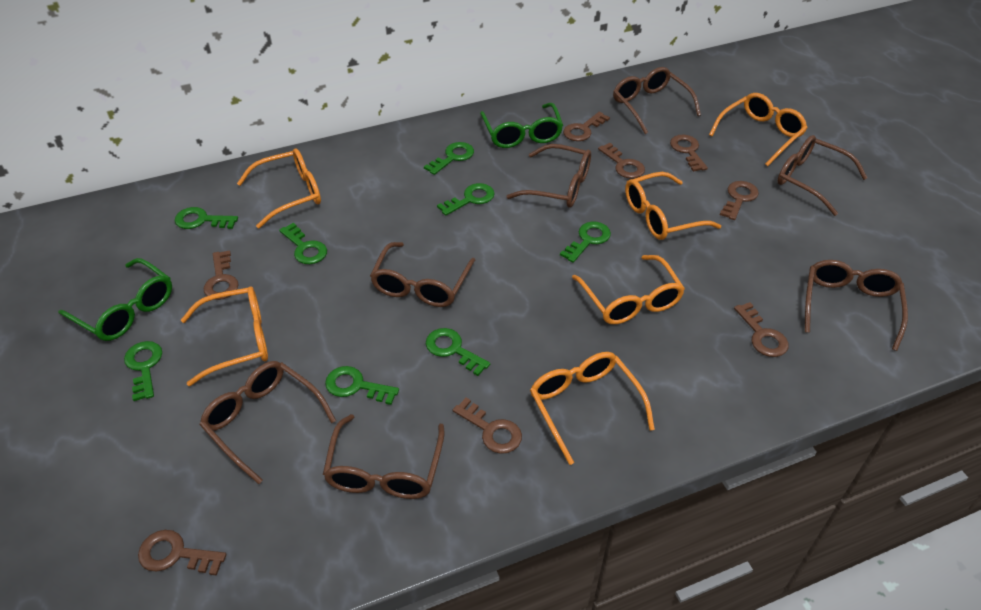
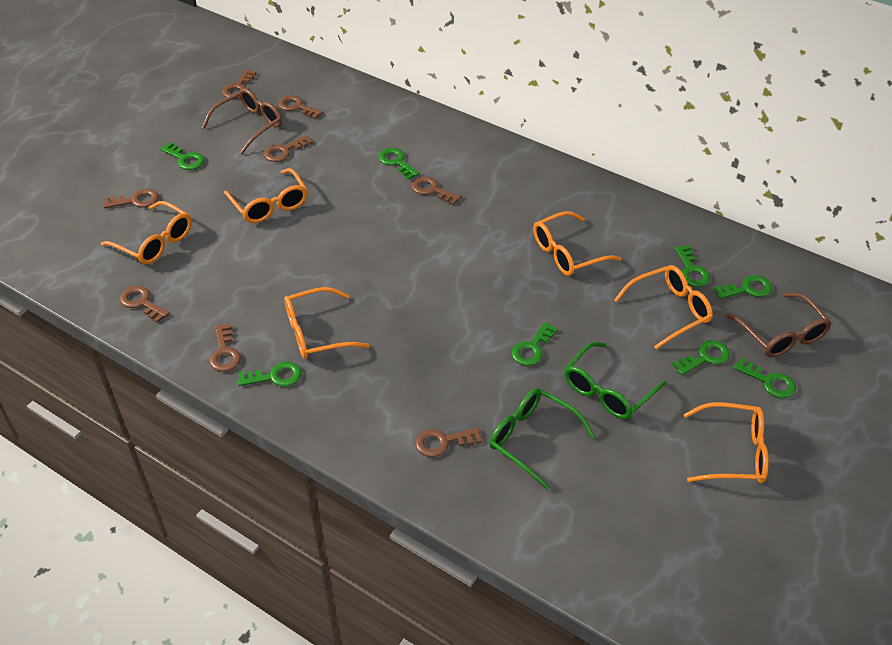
brown glasses: [199,361,336,484] [323,414,444,499] [370,242,475,307] [506,144,591,208] [613,67,701,134] [777,135,868,216] [805,260,908,351] = 7 -> [202,88,282,154] [726,293,831,357] = 2

